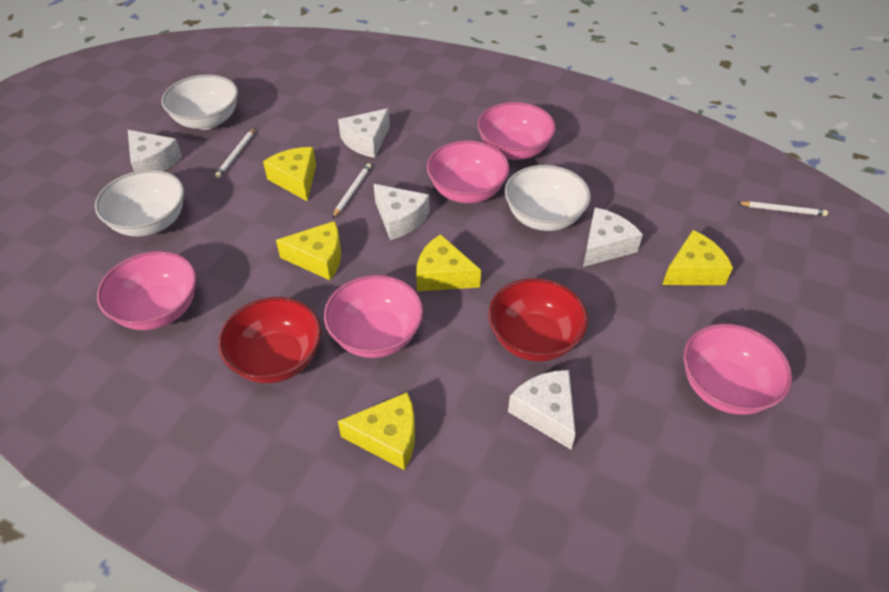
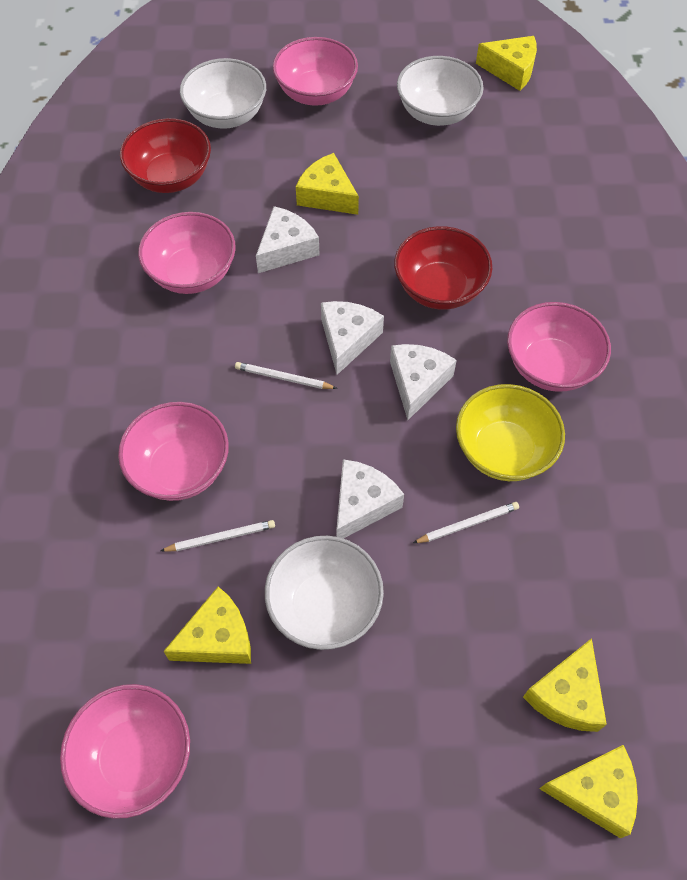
white cheese: [128,130,182,172] [338,108,390,158] [374,184,430,240] [508,370,576,450] [583,207,643,267] = 5 -> [256,206,320,273] [321,301,384,375] [336,459,404,539] [390,344,457,420] = 4
yellow bowl: none = 0 -> [456,384,565,481] = 1

